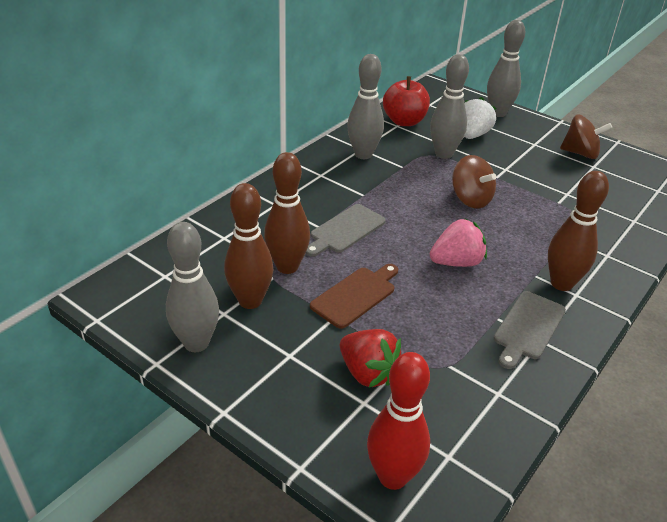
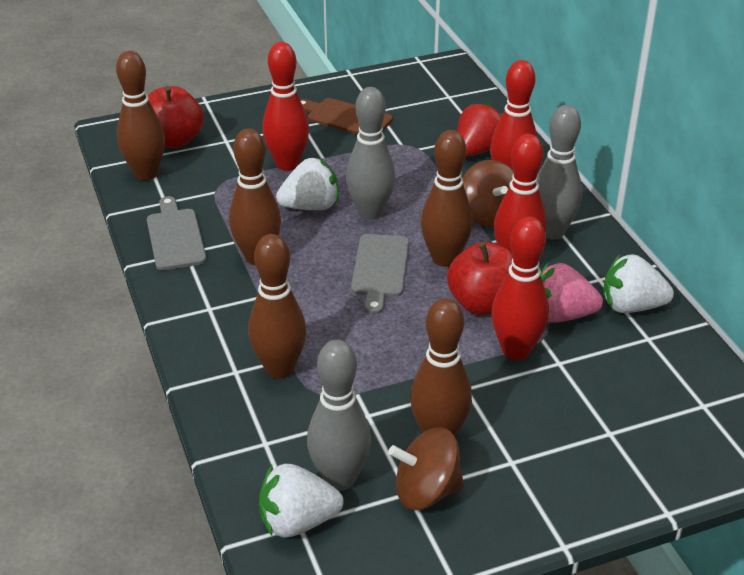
brown bowling pin: [224,183,273,309] [264,152,310,274] [548,171,609,291] = 3 -> [116,51,165,180] [229,128,281,265] [248,234,306,379] [410,298,472,437] [421,130,473,267] = 5
grey bowling pin: [166,222,219,352] [347,54,384,159] [430,54,469,159] [487,20,525,117] = 4 -> [307,340,371,491] [346,87,395,220] [537,105,582,240] = 3
red apple: [383,76,430,126] = 1 -> [148,86,204,148] [447,242,513,316] = 2
red bowling pin: [367,352,430,490] = 1 -> [262,42,309,171] [490,60,538,169] [491,217,549,360] [494,134,546,252] = 4
white strawberry: [464,97,496,139] = 1 -> [259,464,344,537] [276,157,339,210] [603,254,674,313] = 3

